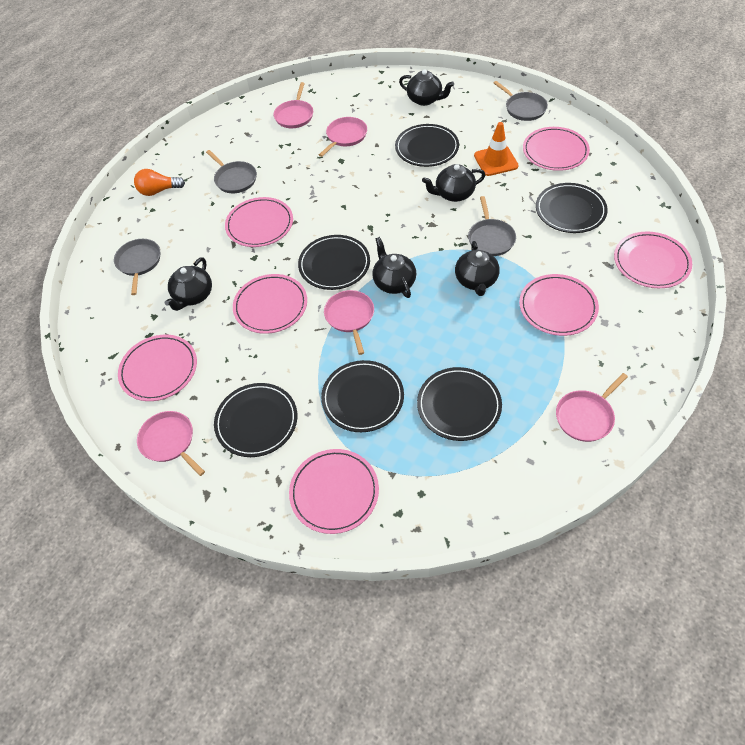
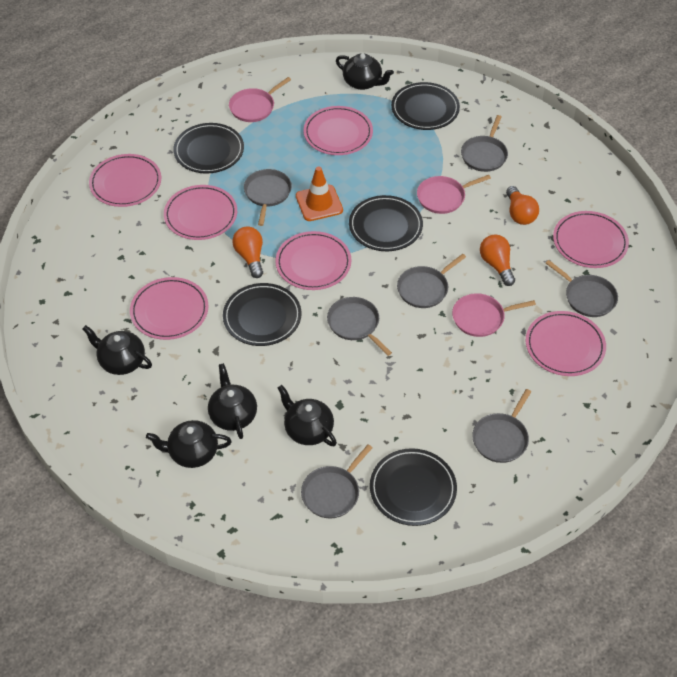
black plate: [214,383,297,457] [298,235,370,290] [321,360,404,432] [395,124,459,167] [417,367,502,441] [536,183,608,233] = 6 -> [173,123,244,174] [223,283,301,346] [349,195,423,251] [370,448,457,526] [391,82,460,130] = 5
grey pan: [114,239,160,295] [206,150,257,193] [468,196,516,256] [494,81,548,121] = 4 -> [244,169,292,226] [301,444,372,518] [327,297,392,356] [397,254,466,308] [461,115,508,172] [472,389,531,463] [546,260,618,317] = 7
orange light bulb: [134,169,185,196] = 1 -> [232,226,263,278] [480,234,515,286] [506,186,539,225] = 3
pink pan: [137,411,205,476] [274,82,313,128] [319,117,367,157] [324,290,374,355] [556,373,628,442] = 5 -> [229,77,291,122] [417,175,491,214] [452,293,536,337] = 3

